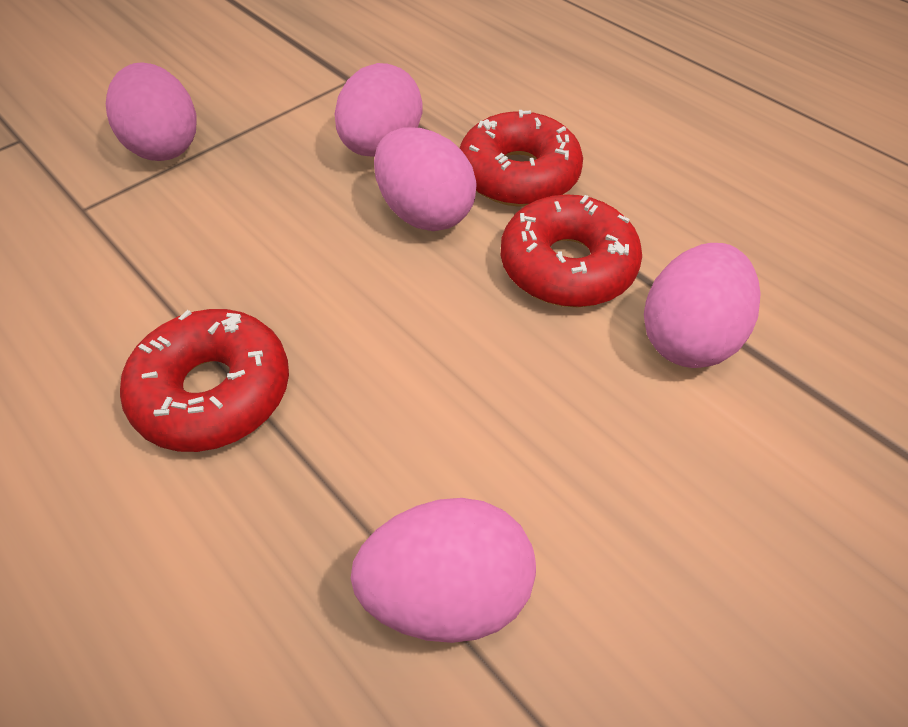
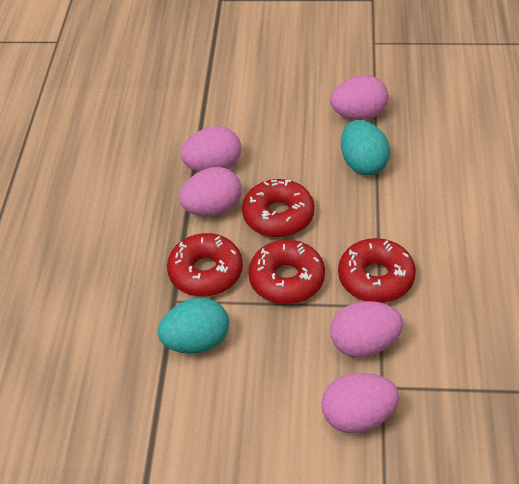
red donut: [120,309,289,452] [460,110,583,207] [501,194,642,307] = 3 -> [167,233,243,297] [242,179,314,237] [248,240,325,304] [338,238,416,303] = 4
turquoise egg: none = 0 -> [157,298,229,354] [341,120,390,175] = 2

